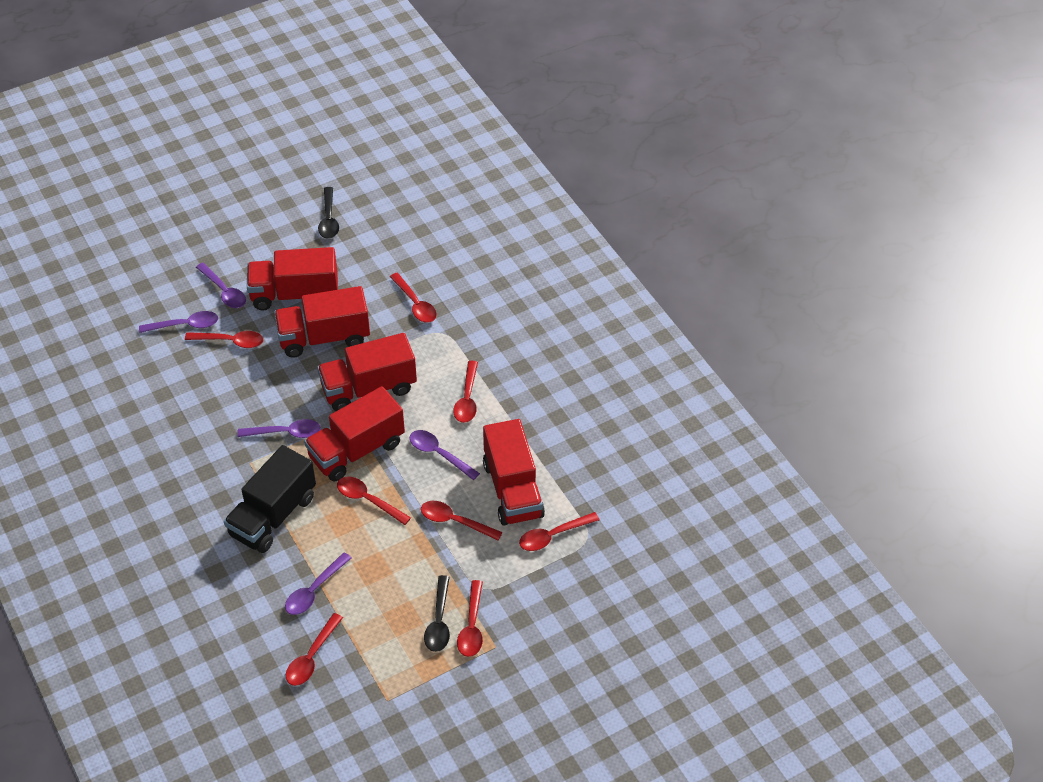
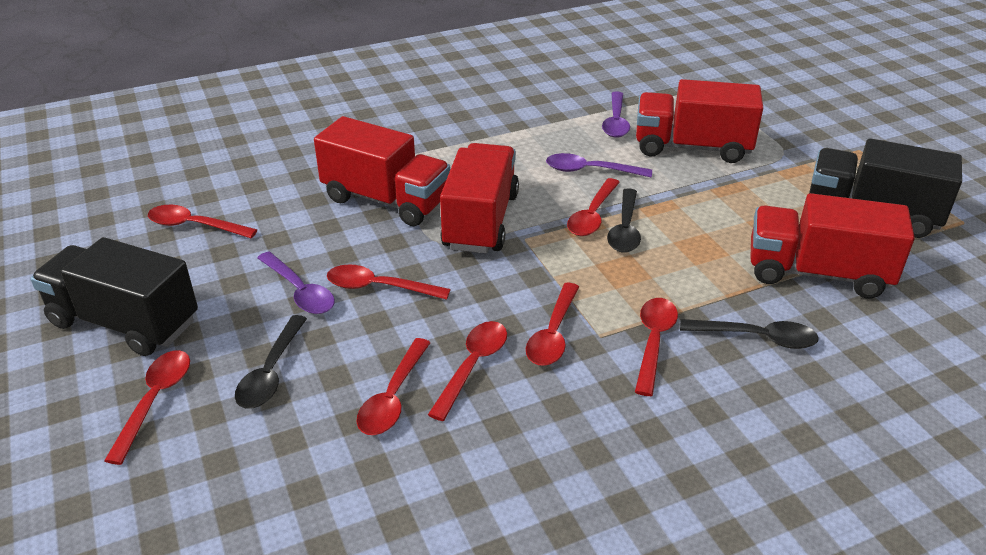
black spoon: [318,187,339,239] [424,575,450,652] = 2 -> [235,315,307,409] [607,188,641,253] [680,319,819,349] = 3
black truck: [224,445,316,553] = 1 -> [30,237,198,356] [809,138,962,238] = 2
purple spoon: [139,311,218,333] [196,263,246,308] [237,419,321,438] [285,552,351,615] [410,430,480,480] = 5 -> [257,252,335,314] [546,153,652,177] [602,92,630,138] = 3
red truck: [247,247,338,311] [274,286,370,358] [304,386,405,482] [317,333,417,411] [483,419,545,526] = 5 -> [314,116,451,226] [440,143,519,253] [636,79,763,163] [750,193,915,298] = 4

